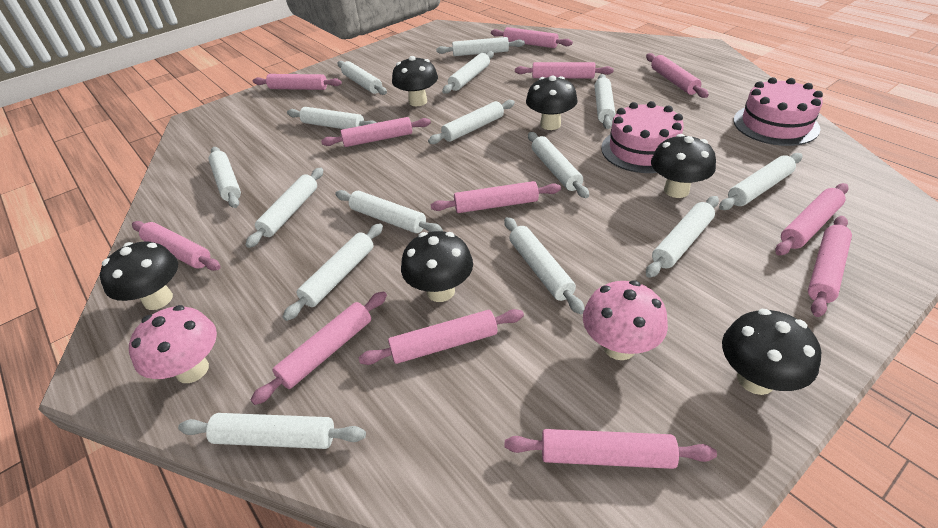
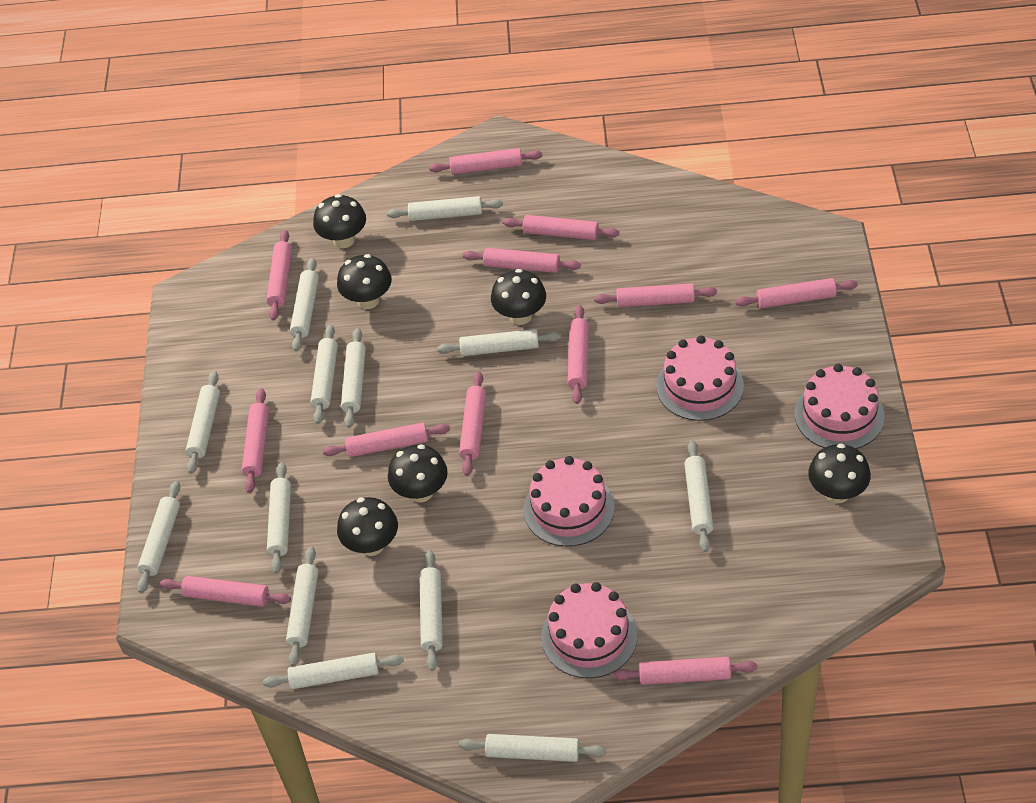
pink cake: [601,101,684,173] [734,77,823,146] = 2 -> [524,456,615,547] [541,582,637,678] [656,335,744,421] [795,364,885,449] = 4
pink mushroom: [129,305,217,383] [583,280,668,360] = 2 -> none = 0
white rolling pin: [178,413,366,449] [209,147,241,208] [246,167,323,248] [283,223,383,321] [287,107,377,129] [335,190,443,233] [338,61,387,95] [428,100,515,144] [436,37,525,56] [442,51,494,94] [504,217,584,314] [528,132,589,198] [595,74,616,129] [646,196,719,278] [719,153,802,210] = 15 -> [137,481,180,593] [186,371,220,474] [263,653,404,689] [267,462,291,574] [286,547,318,667] [290,258,319,351] [311,325,338,424] [341,328,366,428] [387,196,503,221] [419,550,443,671] [437,329,561,356] [459,734,606,762] [684,440,714,552] = 13

